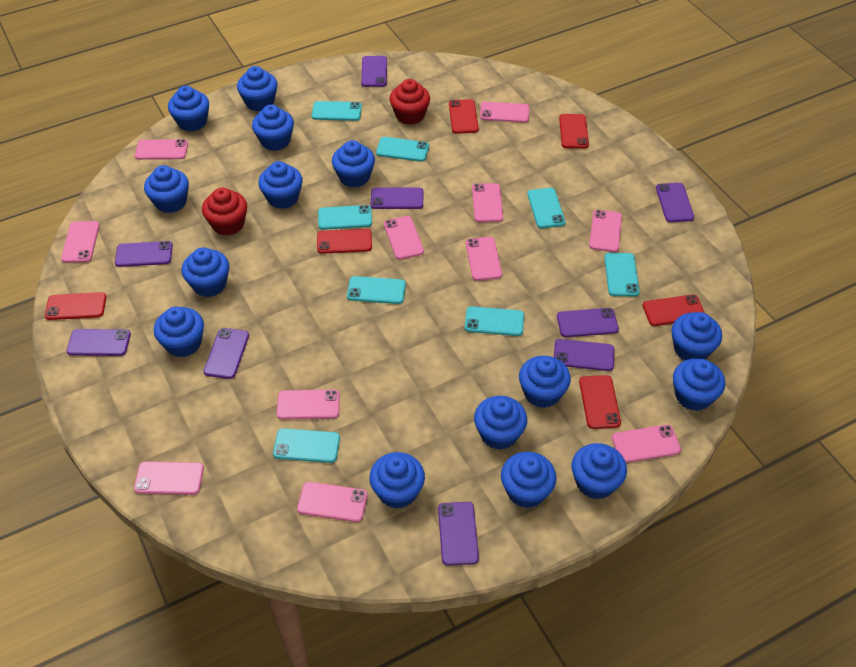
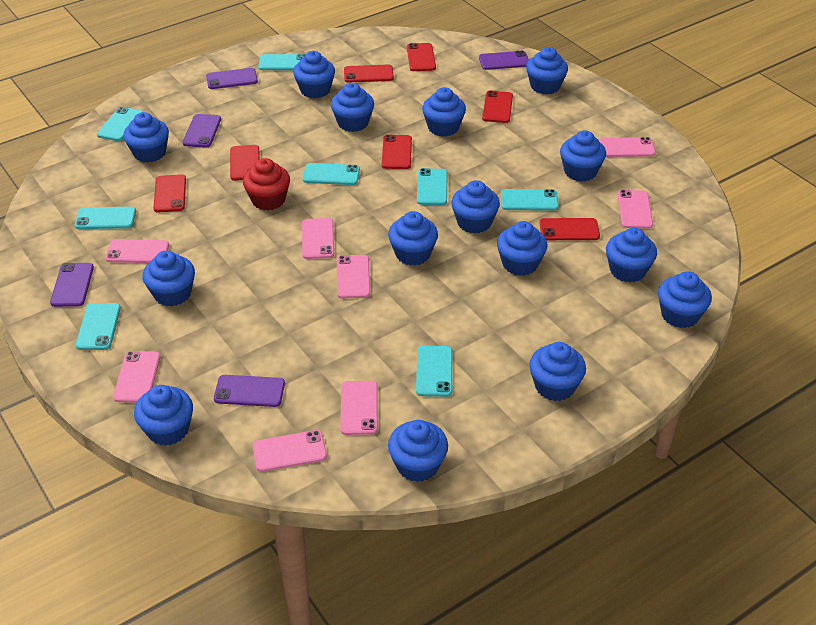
pink phone: [61,221,100,263] [134,462,204,495] [135,139,188,160] [277,390,340,419] [297,482,368,522] [384,216,424,260] [466,237,502,281] [472,183,503,222] [480,102,529,123] [589,210,622,252] [612,425,681,463] = 11 -> [105,239,169,263] [113,351,160,403] [253,430,327,472] [302,218,334,259] [337,255,370,298] [340,381,378,435] [599,137,656,157] [618,190,653,229] = 8
purple phone: [67,329,131,356] [115,241,173,267] [203,328,249,379] [361,56,387,87] [371,187,423,209] [438,502,479,566] [554,339,614,371] [557,308,619,337] [656,183,694,222] = 9 -> [50,263,94,307] [183,114,221,148] [206,68,258,89] [214,375,285,407] [479,51,529,70] = 5
red cupcake: [202,187,247,236] [390,79,430,125] = 2 -> [243,158,290,210] = 1
red phone: [45,292,106,320] [317,229,372,254] [449,99,479,134] [559,114,589,148] [579,375,621,429] [642,294,705,326] = 6 -> [154,174,186,213] [230,145,260,181] [344,64,394,83] [382,135,412,169] [407,43,436,71] [482,90,513,123] [539,218,600,240] = 7

